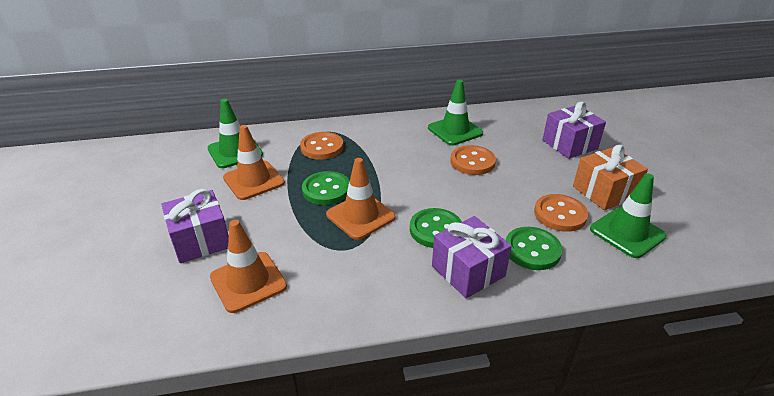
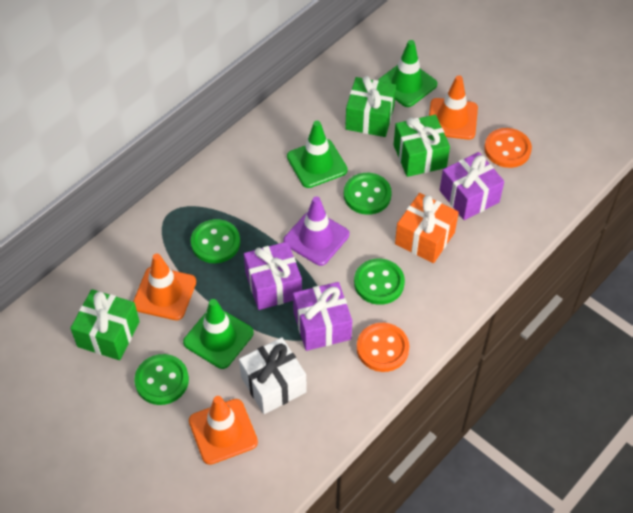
green button: [302,171,349,205] [410,208,462,248] [506,227,562,270] = 3 -> [134,354,189,405] [191,219,240,263] [344,173,392,215] [354,259,405,305] = 4
green gift: none = 0 -> [70,289,140,360] [345,76,396,137] [394,115,450,177] = 3
orange button: [300,132,344,160] [450,145,496,175] [534,194,588,232] = 3 -> [357,323,409,372] [484,128,532,168] = 2
purple traffic cone: none = 0 -> [283,196,349,266] = 1
white gift: none = 0 -> [239,337,307,414] = 1

